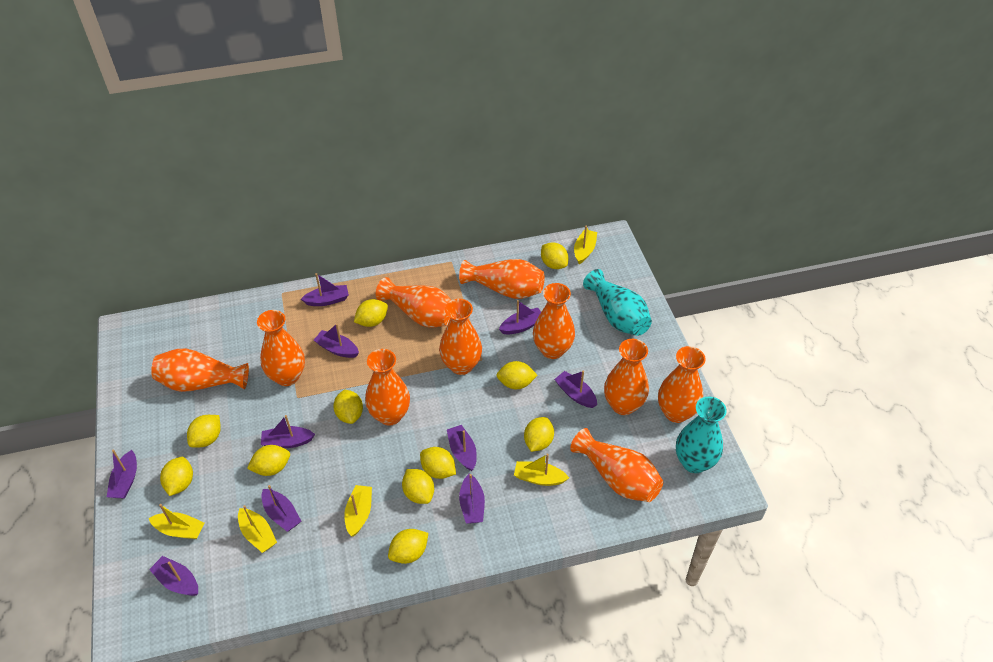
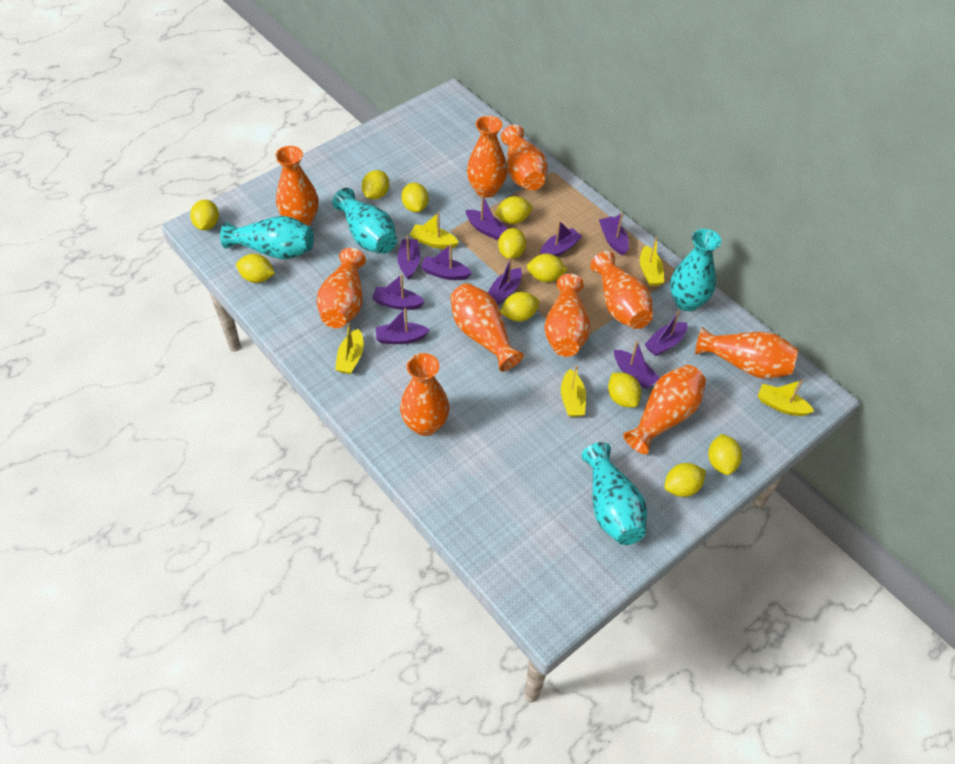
turquoise vase: [583,269,652,336] [676,397,727,473] = 2 -> [220,216,314,259] [332,188,397,254] [581,442,647,545] [670,229,721,311] = 4

